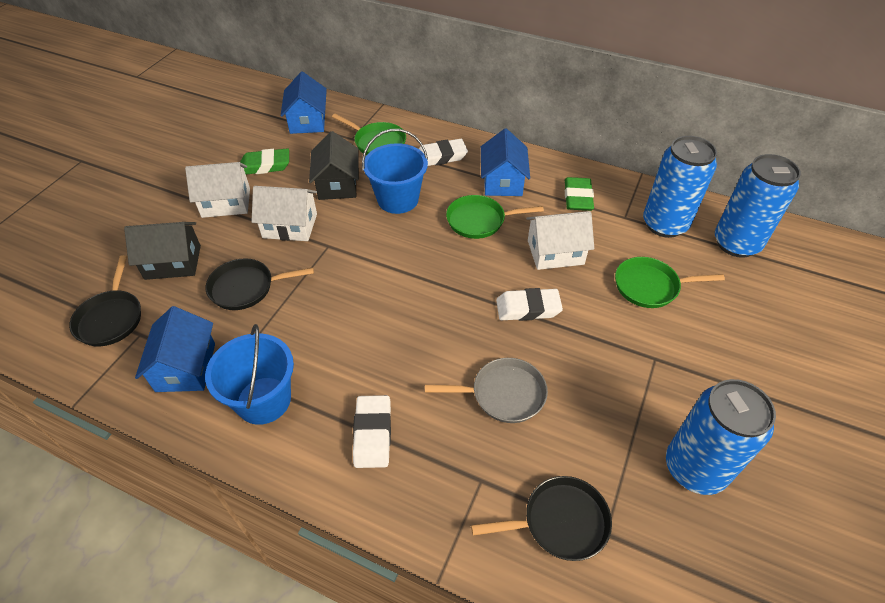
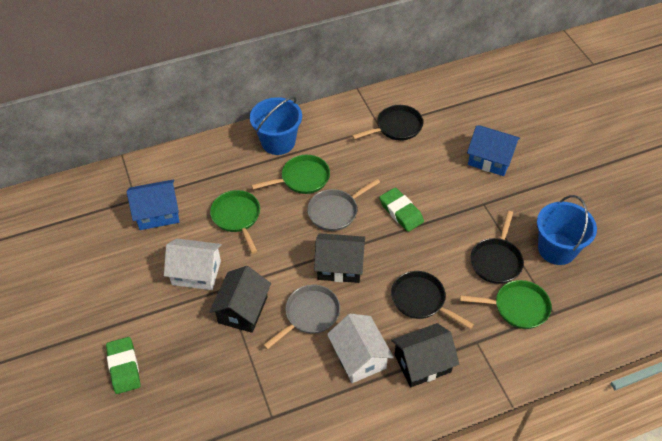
black house: [124,222,201,280] [309,131,359,200] = 2 -> [209,266,271,333] [314,233,365,283] [391,323,459,388] = 3
blue can: [643,136,717,238] [666,379,776,495] [715,154,801,258] = 3 -> none = 0
blue house: [135,306,215,392] [281,71,327,134] [481,128,530,196] = 3 -> [127,180,179,230] [467,125,520,176] = 2
grey pan: [425,358,548,423] = 1 -> [263,285,340,349] [307,179,380,231] = 2
white eraser: [353,395,391,468] [419,139,468,166] [496,288,563,321] = 3 -> none = 0
white house: [185,162,250,218] [252,186,317,241] [526,211,594,270] = 3 -> [164,239,222,290] [327,313,394,383] = 2

